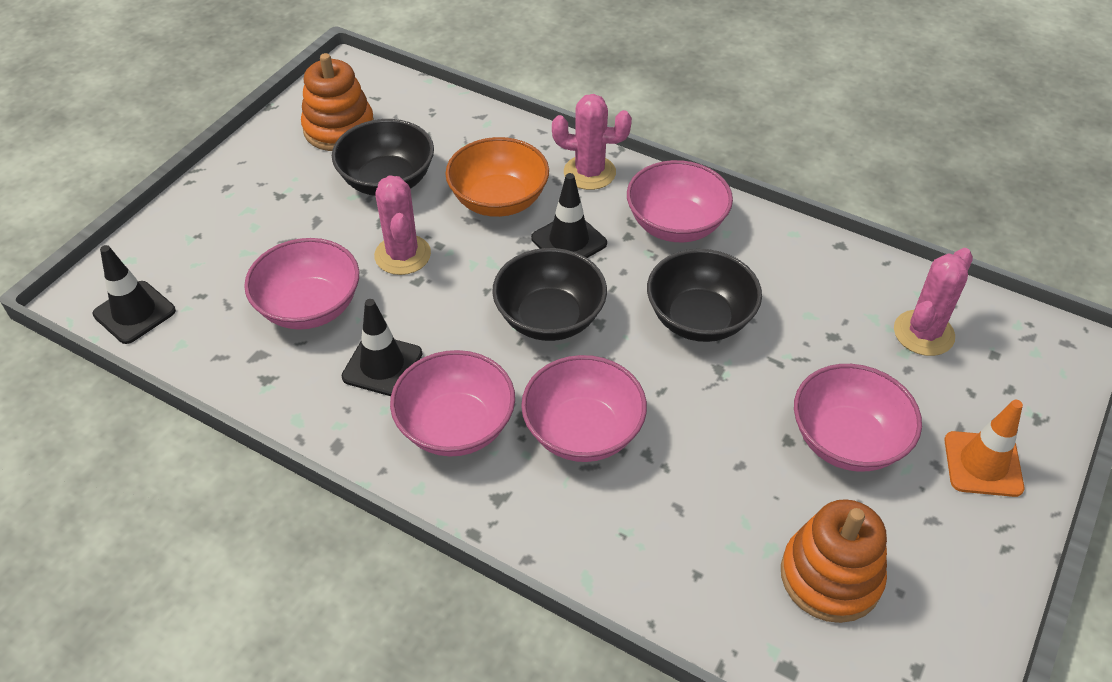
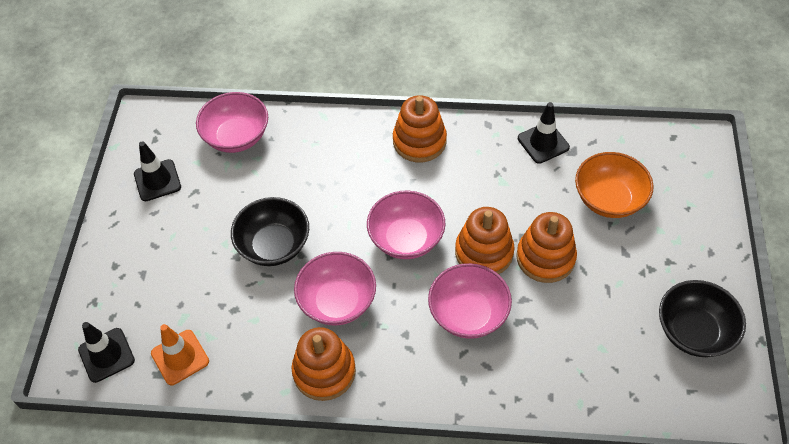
black bowl: [332,119,434,196] [492,248,607,341] [647,249,762,342] = 3 -> [231,197,309,266] [659,280,746,357] = 2
orange stacking toy: [301,53,374,151] [781,499,887,623] = 2 -> [291,327,356,401] [393,95,447,162] [455,207,515,274] [516,212,577,283] = 4
pink bowl: [244,238,359,330] [390,350,515,456] [521,355,647,462] [627,160,733,242] [794,364,922,472] = 5 -> [196,92,268,153] [294,252,376,326] [367,191,446,259] [428,263,512,339] = 4
pink cactus: [374,175,431,275] [552,94,632,190] [894,248,973,356] = 3 -> none = 0

